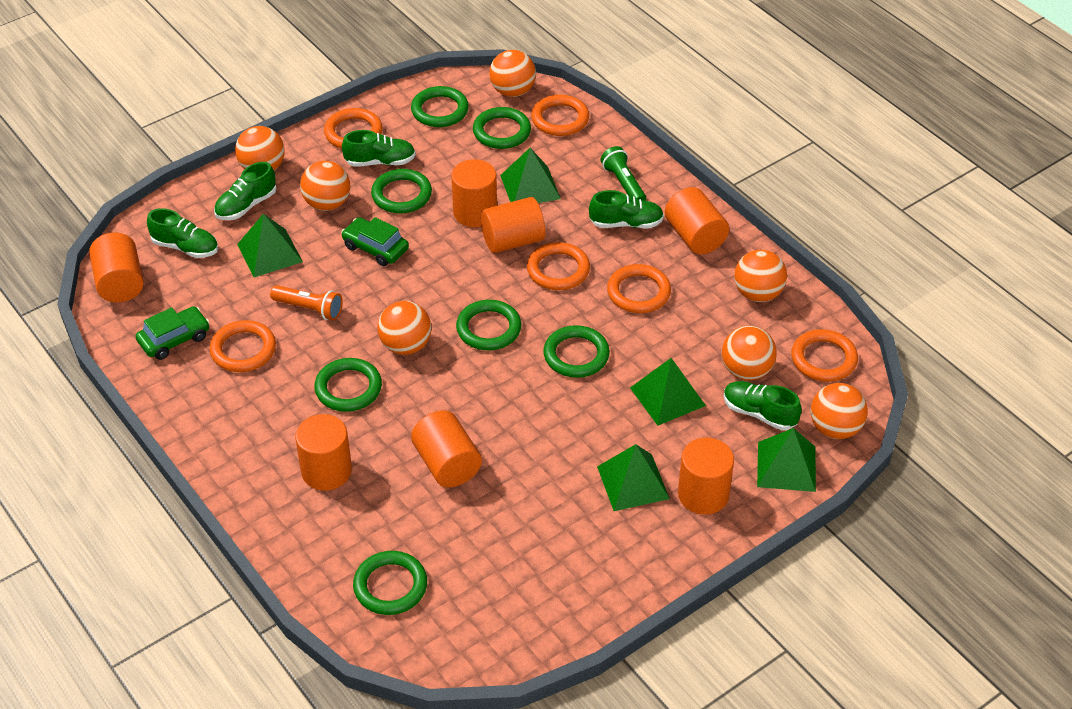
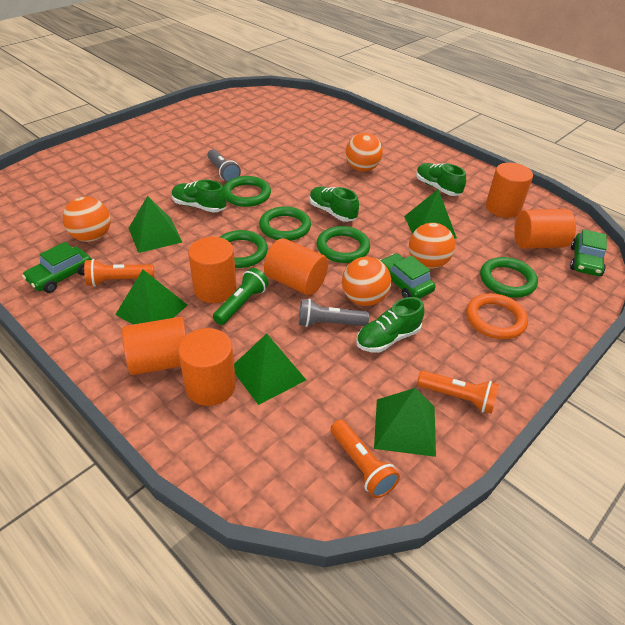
green car: [136,306,210,360] [341,217,409,266] = 2 -> [22,242,92,293] [380,254,436,299] [570,229,607,276] = 3
green ring: [314,358,382,412] [353,551,427,615] [371,169,432,213] [411,86,469,127] [456,300,521,350] [473,107,531,149] [543,325,610,378] = 7 -> [220,230,268,268] [223,176,271,207] [259,206,311,241] [317,226,370,263] [480,257,538,298] = 5
green shoe: [147,208,218,258] [214,162,276,220] [342,130,416,167] [589,190,664,228] [724,381,802,430] = 5 -> [172,180,226,213] [309,186,359,222] [356,297,424,353] [416,163,466,196] = 4
grey flashlight: none = 0 -> [207,149,241,182] [299,299,369,327] = 2
orange ball: [235,126,285,171] [300,161,350,211] [377,301,432,355] [489,50,536,97] [722,326,777,380] [734,250,787,302] [810,383,868,439] = 7 -> [63,197,111,242] [342,257,391,306] [346,133,383,172] [409,223,455,269] = 4
orange cylinder: [89,233,144,302] [295,414,352,491] [411,410,482,488] [451,159,497,227] [480,197,545,253] [665,187,729,254] [678,438,734,515] = 7 -> [122,317,186,375] [178,328,236,406] [188,237,237,303] [264,238,328,295] [486,162,533,218] [514,209,576,249] = 6
orange flashlight: [270,285,343,320] = 1 -> [84,259,154,286] [331,420,400,498] [417,370,499,414] = 3
orange ring: [209,320,276,372] [324,108,383,149] [527,242,590,290] [531,95,589,136] [607,264,671,313] [791,329,858,382] = 6 -> [466,293,528,339] = 1

